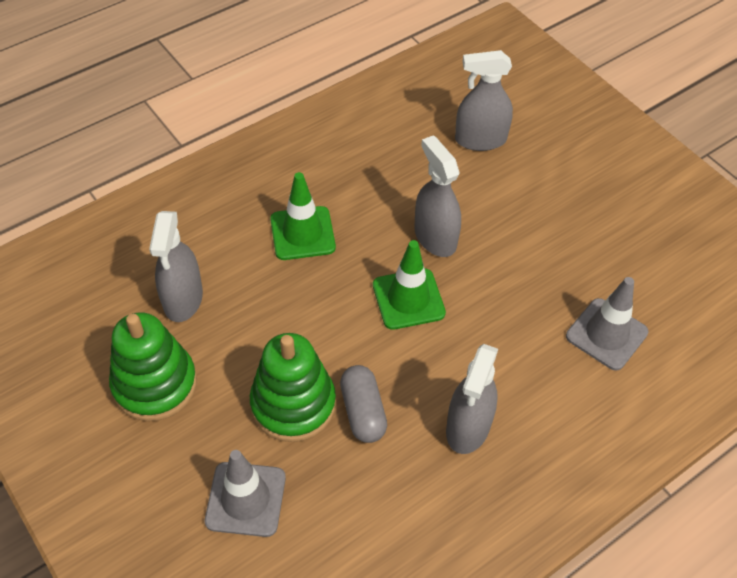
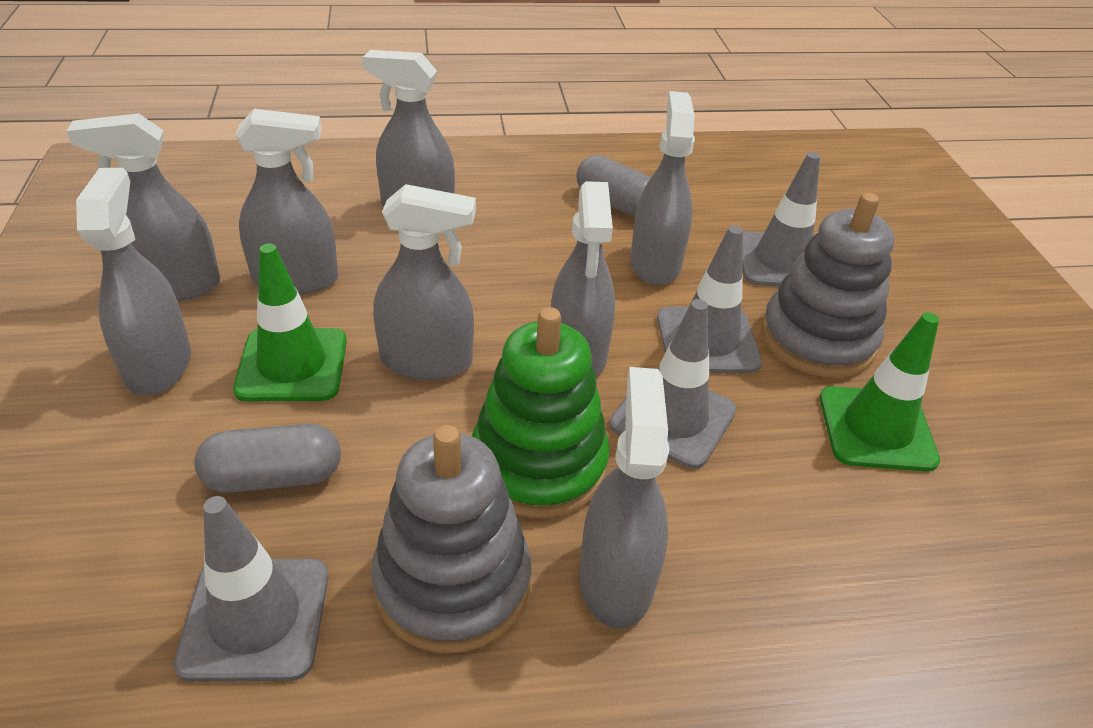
green stacking toy: [109,312,197,421] [250,333,336,442] = 2 -> [472,307,610,518] = 1
grey capsule: [340,365,387,443] = 1 -> [194,424,341,493] [576,155,651,217] = 2
grey spray bottle: [149,211,203,322] [414,135,461,257] [446,344,498,454] [455,50,513,151] = 4 -> [67,113,220,301] [76,168,191,396] [235,109,338,295] [363,50,455,207] [373,184,476,380] [551,181,615,377] [579,367,669,629] [630,91,695,285] = 8
grey stacking toy: none = 0 -> [371,425,531,653] [761,193,894,378] = 2
grey traffic cone: [205,450,286,537] [566,277,649,371] = 2 -> [173,496,328,682] [610,299,736,469] [657,225,762,373] [742,152,820,286] = 4

